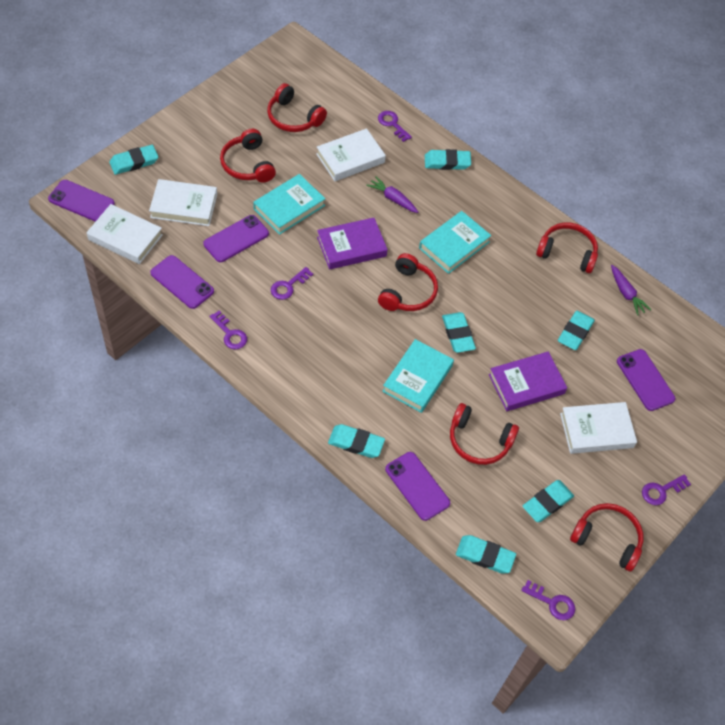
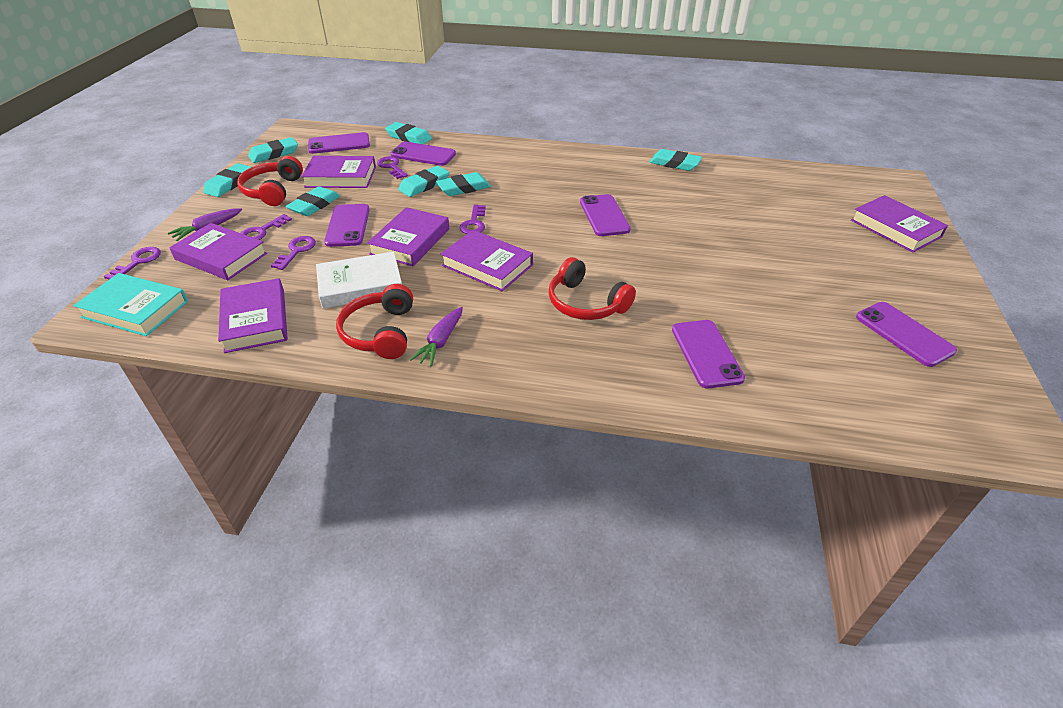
purple book: [317,218,388,270] [489,351,567,411] = 2 -> [169,223,267,280] [218,278,288,353] [301,156,376,188] [367,207,449,266] [441,230,533,291] [851,195,948,252] = 6
purple phone: [48,180,115,222] [150,255,214,309] [203,215,269,262] [385,452,450,521] [617,349,675,411] = 5 -> [308,132,370,154] [324,204,370,247] [390,142,456,166] [580,194,631,236] [672,320,745,388] [856,302,957,367] = 6
red headphones: [220,129,276,183] [267,83,327,132] [378,253,438,311] [450,403,519,465] [536,223,598,273] [570,503,644,571] = 6 -> [237,156,303,206] [336,284,413,359] [549,257,636,320] = 3
turquoise book: [253,174,325,235] [382,339,454,413] [419,211,491,274] = 3 -> [73,273,188,336] = 1
white book: [86,204,163,264] [149,179,217,226] [316,128,386,181] [560,402,637,454] = 4 -> [316,252,402,309] = 1

